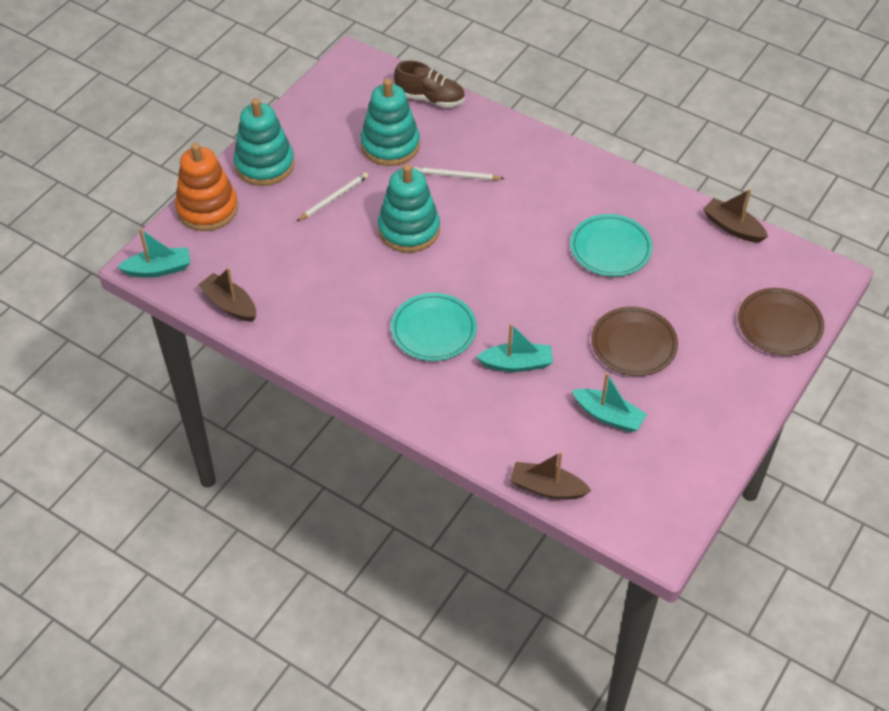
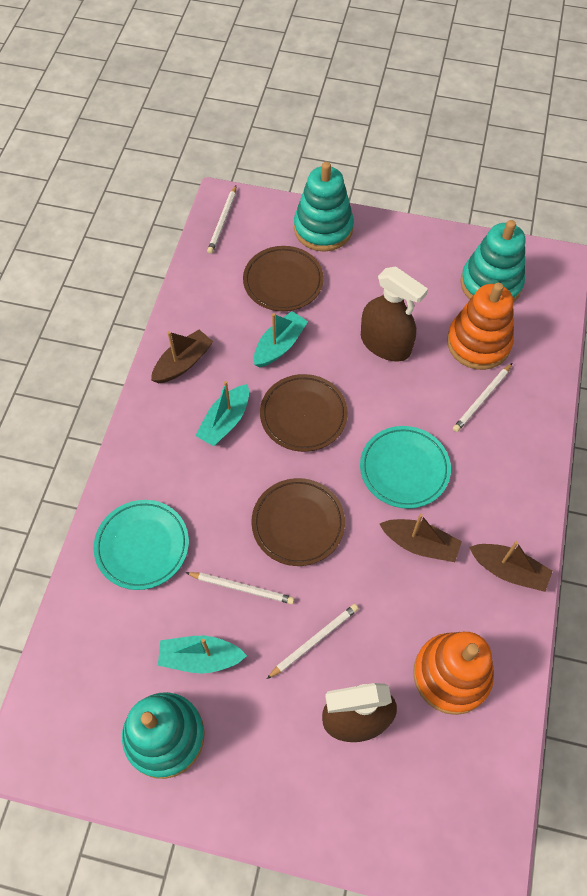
brown plate: [591,307,678,376] [738,288,824,356] = 2 -> [243,246,324,311] [251,478,345,566] [260,374,348,452] = 3
brown shoe: [394,60,465,108] = 1 -> none = 0
brown spray bottle: none = 0 -> [322,683,397,742] [361,266,428,362] = 2
orange stacking toy: [175,143,238,231] = 1 -> [413,632,494,715] [447,283,514,370] = 2
white pencil: [297,172,368,221] [414,167,504,180] = 2 -> [185,572,294,604] [207,185,236,254] [267,604,359,679] [453,363,512,432] = 4

